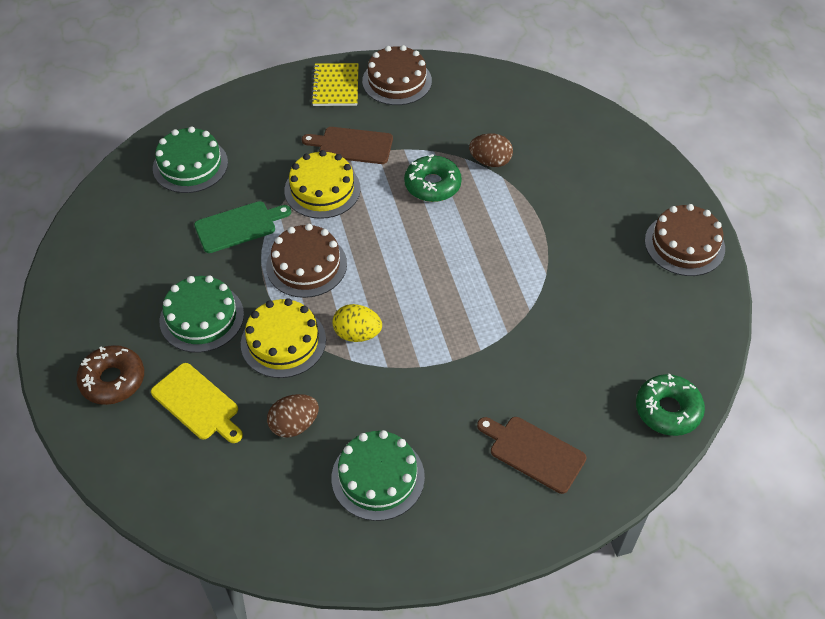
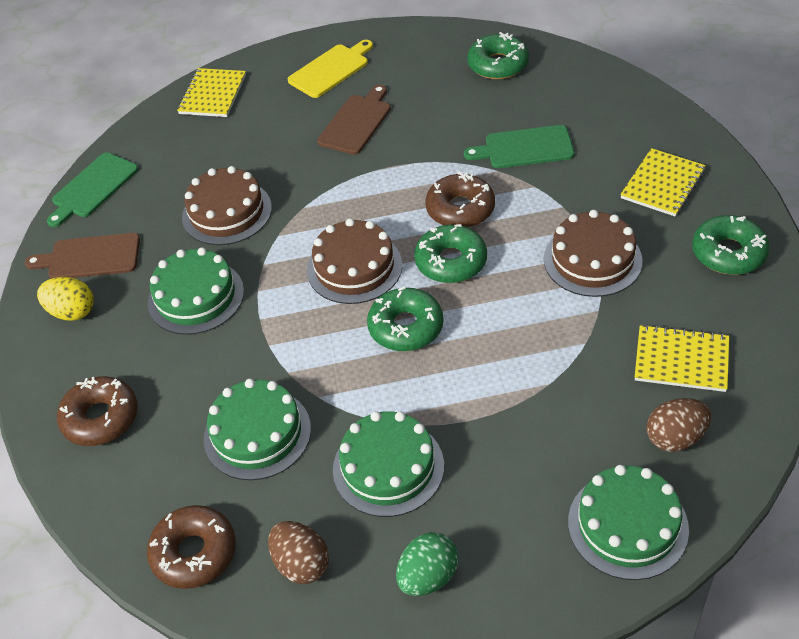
brown donut: [76,345,144,405] = 1 -> [57,376,138,446] [147,505,236,589] [425,172,495,227] = 3
green cake: [153,126,228,193] [160,275,244,353] [332,430,425,521] = 3 -> [148,248,244,335] [204,379,311,480] [333,411,444,517] [568,465,689,580] = 4
green cutting board: [194,201,291,253] = 1 -> [47,153,138,227] [464,125,574,168] = 2
green donut: [404,154,462,202] [636,374,705,436] = 2 -> [367,287,443,351] [414,224,487,283] [467,32,529,80] [692,215,770,275] = 4
green egg: none = 0 -> [396,532,459,596] = 1
yellow cake: [241,298,326,378] [284,150,361,219] = 2 -> none = 0
yellow notebook: [311,63,359,106] = 1 -> [177,68,246,117] [620,148,706,216] [635,325,729,392] = 3

